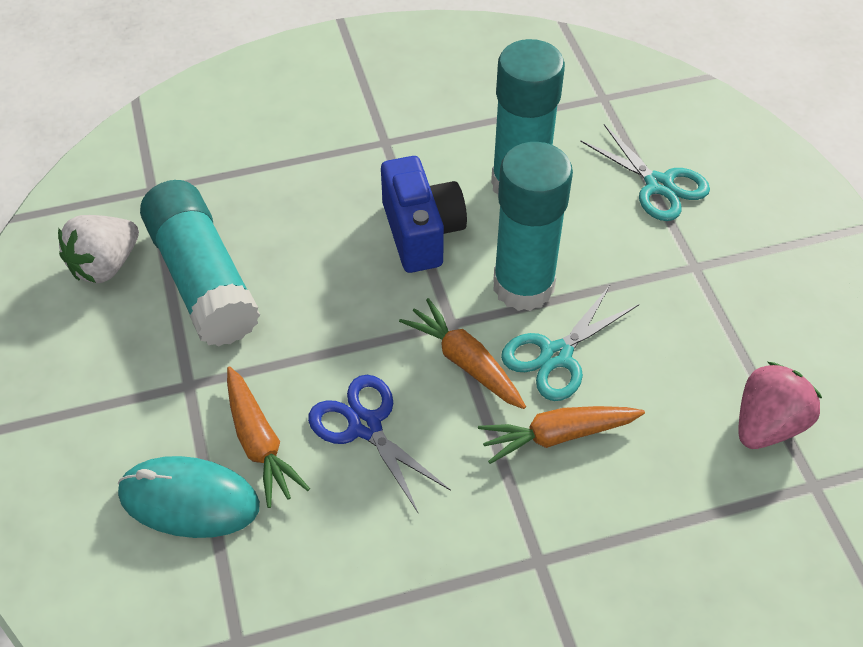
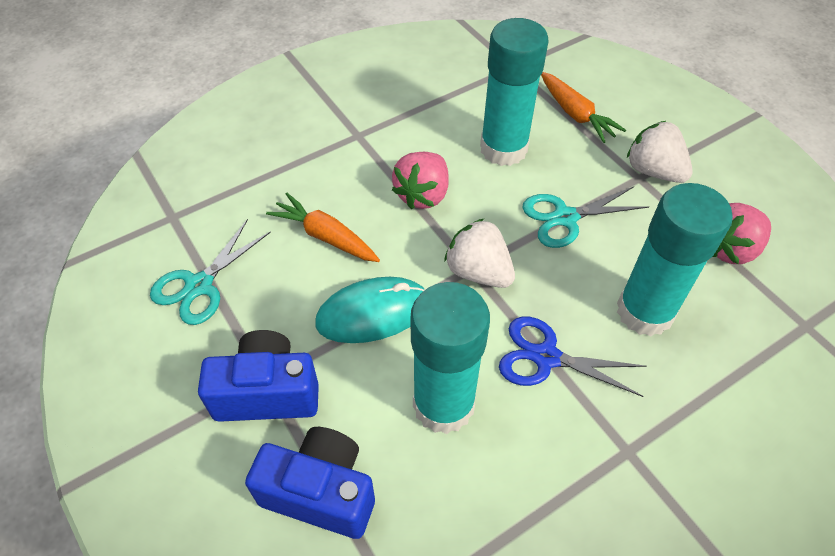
blue camera: [381,156,467,273] = 1 -> [198,330,319,422] [245,427,375,539] = 2
orange carrot: [227,366,310,508] [399,298,526,409] [478,406,645,464] = 3 -> [266,193,380,262] [541,72,626,143] = 2
pink strawberry: [739,362,822,449] = 1 -> [392,152,448,209] [713,203,771,264] = 2
white strawberry: [58,215,139,283] = 1 -> [444,218,515,288] [627,121,693,183] = 2

